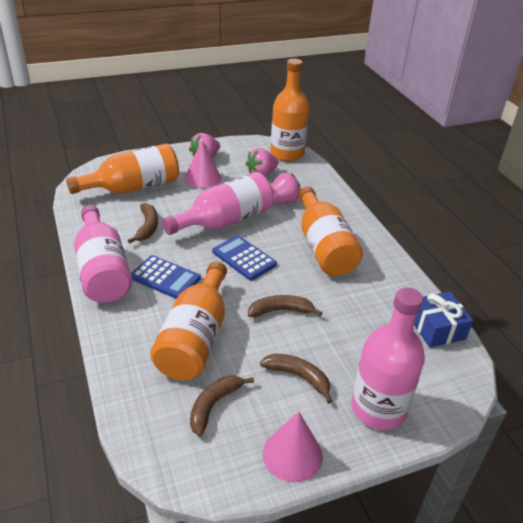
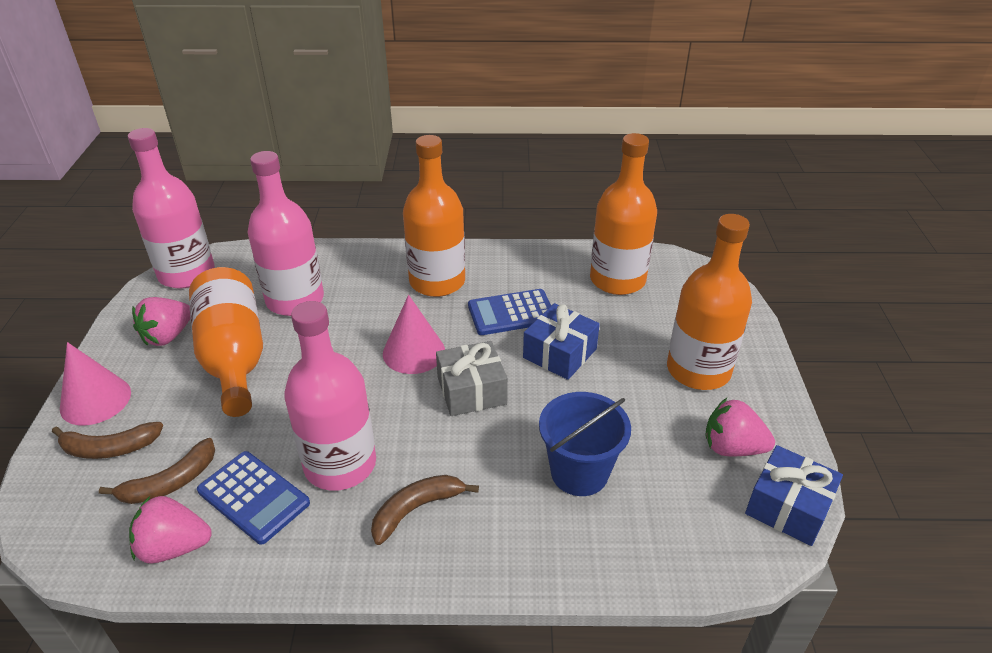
blue bucket: none = 0 -> [539,392,631,496] = 1
blue gift: [414,292,473,347] = 1 -> [523,303,600,380] [745,445,843,546] = 2
brown banana: [128,203,158,243] [190,376,254,436] [248,295,322,317] [260,354,332,404] = 4 -> [52,422,163,459] [99,438,215,504] [371,475,479,545] = 3
grey gift: none = 0 -> [436,341,508,416] = 1

